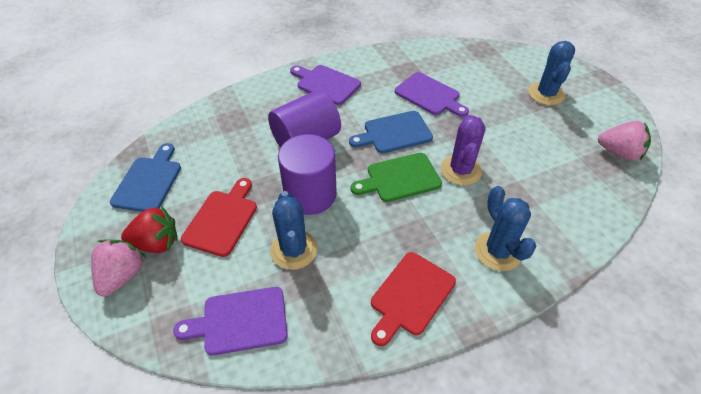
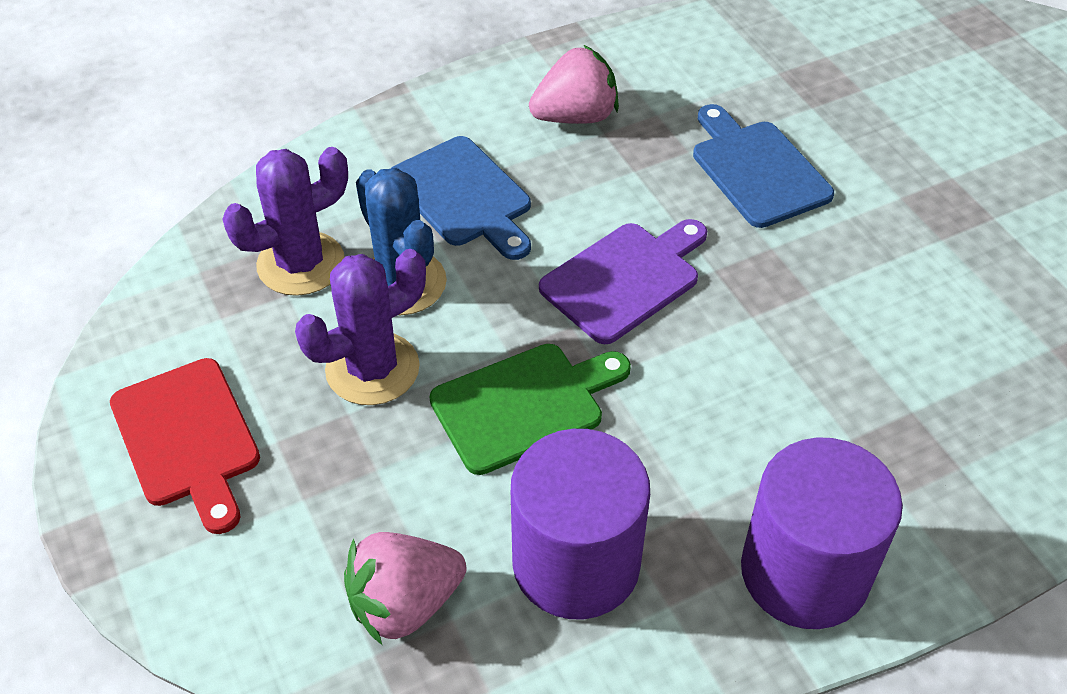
blue cactus: [270,191,317,270] [475,186,537,271] [528,41,575,105] = 3 -> [356,168,447,315] = 1
purple cactus: [440,115,486,185] = 1 -> [222,147,348,296] [295,249,426,405] = 2
purple cutting board: [173,287,288,355] [290,65,361,105] [395,72,469,117] = 3 -> [539,219,707,344] = 1
red cutting board: [181,178,257,257] [371,252,456,346] = 2 -> [110,358,260,534] = 1
red strawberry: [121,206,178,253] = 1 -> none = 0

